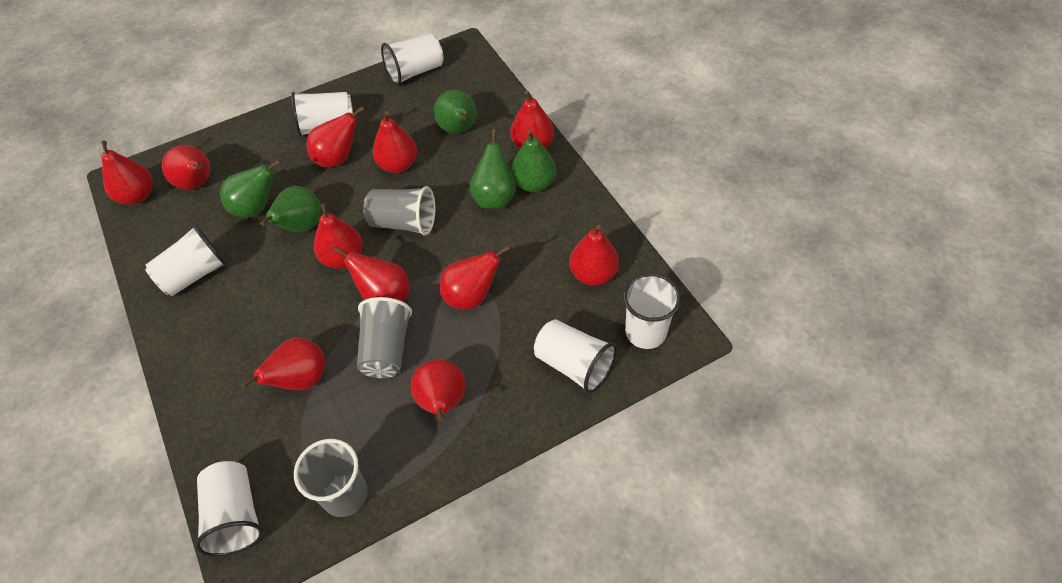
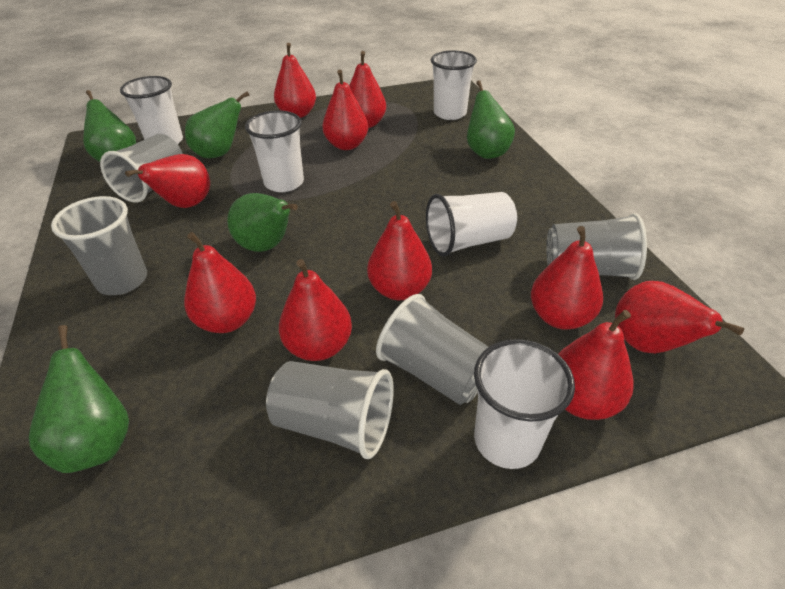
grey cup: [294,439,368,517] [357,297,412,378] [363,186,435,235] = 3 -> [51,196,147,295] [100,134,183,203] [266,361,394,459] [376,294,488,405] [546,213,647,280] = 5
red pear: [101,141,153,205] [162,145,210,190] [241,337,325,390] [307,107,364,167] [314,203,363,269] [333,246,410,302] [373,111,417,173] [411,359,466,422] [440,245,510,309] [510,90,554,149] [569,225,619,286] = 11 -> [125,154,210,208] [184,232,256,333] [274,43,316,118] [279,259,352,361] [322,70,368,150] [349,51,386,128] [367,201,432,300] [531,226,603,330] [558,310,634,420] [615,281,744,353] = 10
white cup: [145,225,227,296] [195,461,263,557] [291,92,353,137] [381,34,444,85] [534,319,617,394] [623,273,681,349] = 6 -> [120,76,183,144] [245,110,304,192] [426,192,517,256] [431,50,477,120] [474,339,575,469] = 5

